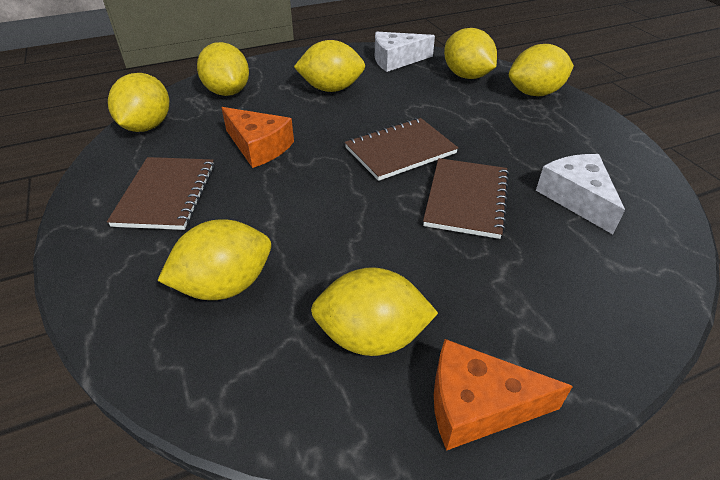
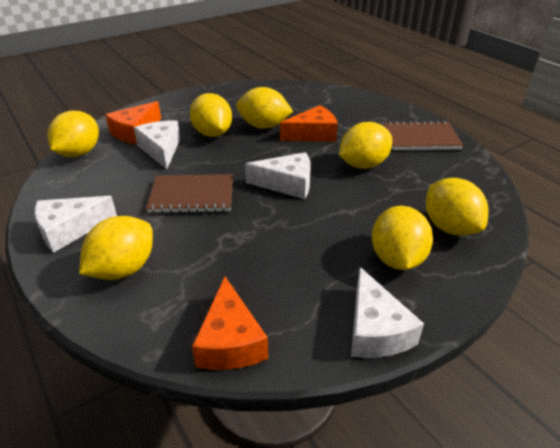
brown notebook: [107,157,215,230] [345,118,458,181] [423,158,509,239] = 3 -> [146,174,233,213] [384,121,463,150] = 2
orange cheese: [221,107,294,168] [434,339,573,451] = 2 -> [105,101,161,144] [192,277,268,370] [280,105,338,142] = 3
white cheese: [375,32,435,72] [536,154,625,234] = 2 -> [34,196,117,253] [134,121,180,169] [245,152,311,199] [351,267,424,358] = 4

